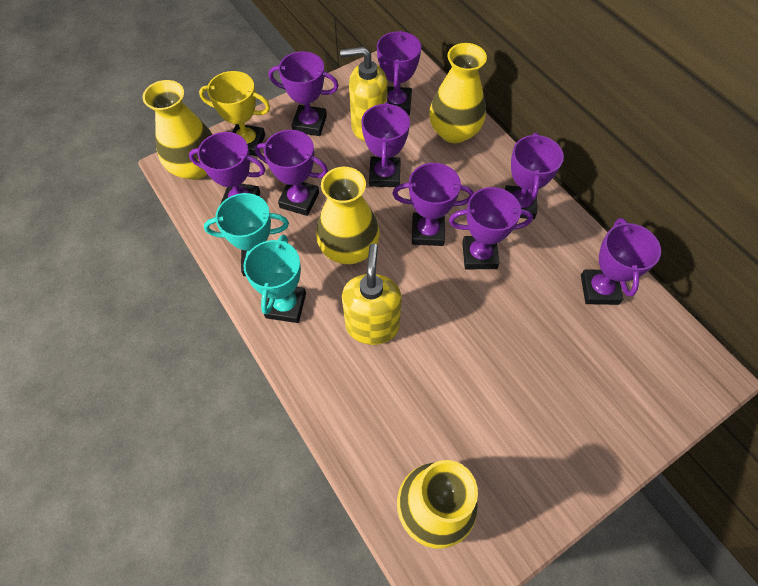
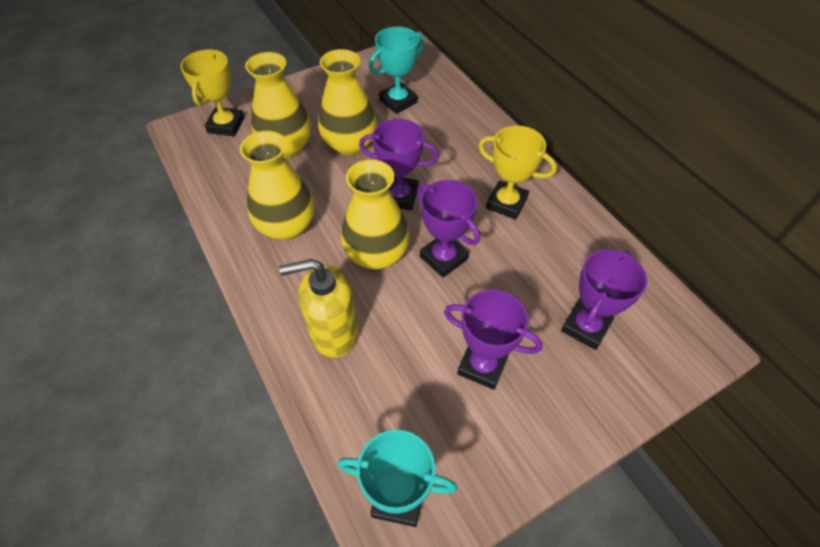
purple trophy: [189,132,266,203] [255,130,328,216] [268,51,339,136] [361,102,410,187] [377,31,421,115] [392,163,474,246] [449,187,533,269] [505,133,564,219] [581,218,661,305] = 9 -> [359,119,439,210] [417,180,480,278] [444,289,542,390] [561,250,647,350] = 4
yellow soap dispenser: [340,46,388,141] [342,243,402,345] = 2 -> [279,259,358,358] = 1
yellow trophy: [199,71,270,156] = 1 -> [180,49,244,136] [478,125,557,220] = 2

